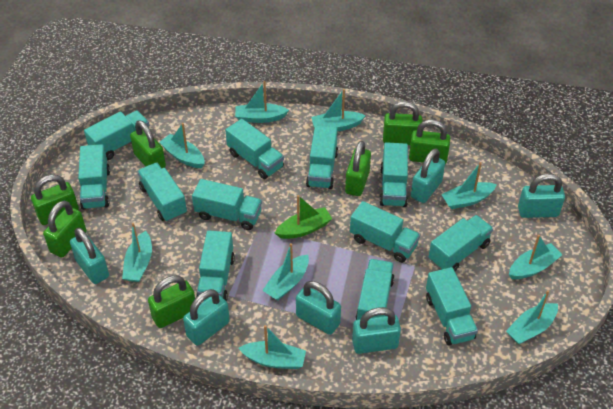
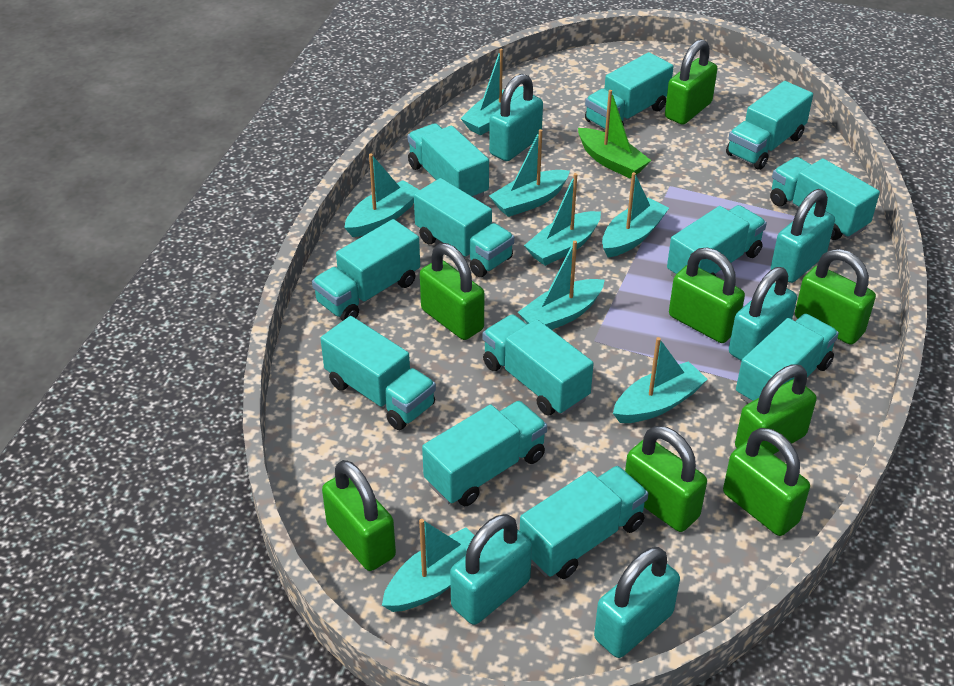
green padlock: [31,175,79,225] [43,201,86,258] [130,120,166,168] [148,275,195,328] [345,141,371,196] [383,101,422,145] [409,119,450,164] = 7 -> [322,460,396,571] [420,243,484,340] [625,426,707,532] [665,39,717,125] [669,248,745,343] [723,428,810,536] [735,364,817,454] [795,249,876,345] = 8
turquoise boat: [122,223,152,282] [159,123,205,168] [235,81,289,123] [239,325,306,369] [262,243,309,300] [311,89,366,131] [441,162,497,209] [506,290,558,344] [509,235,563,279] = 9 -> [345,154,419,237] [382,519,475,612] [460,49,523,135] [489,129,570,217] [518,241,605,330] [524,173,601,266] [602,172,669,257] [613,337,708,423] = 8
turquoise padlock: [70,228,109,284] [183,289,230,346] [296,281,341,335] [352,307,401,354] [411,148,445,203] [518,173,565,218] = 6 -> [450,514,532,625] [489,74,543,161] [594,547,680,658] [729,267,797,361] [771,189,835,283] = 5

